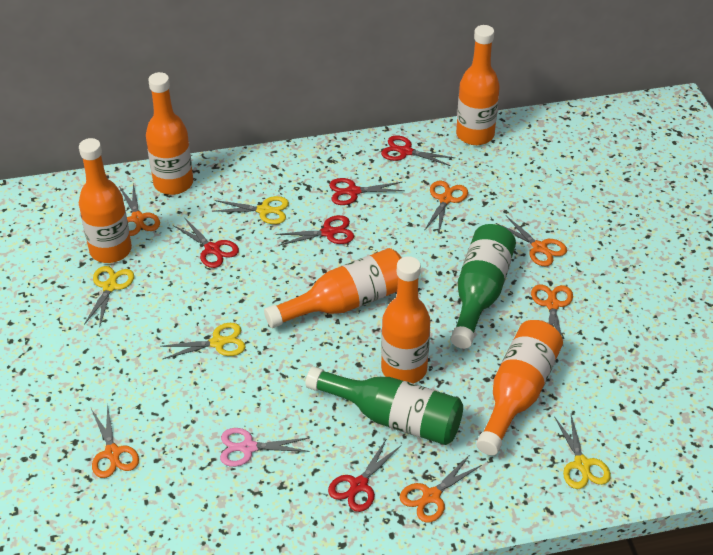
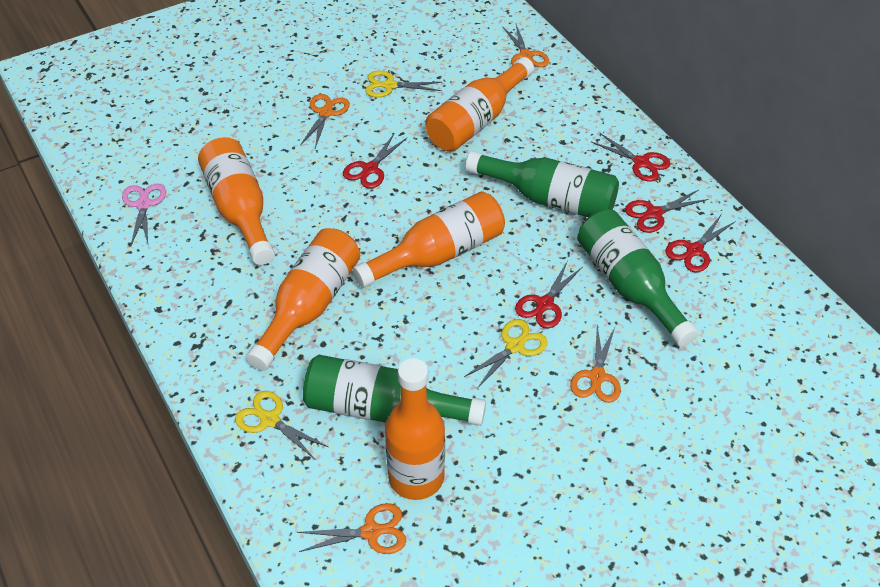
green bottle: [306,367,463,445] [451,224,516,349] = 2 -> [303,355,486,426] [466,151,619,217] [577,209,698,347] = 3
orange bottle: [79,138,132,263] [146,72,193,195] [264,248,401,328] [381,256,430,384] [456,25,500,145] [476,320,563,455] = 6 -> [198,137,275,265] [246,228,360,371] [353,191,505,288] [385,358,445,500] [426,57,534,152] = 5
orange scissors: [91,403,139,478] [119,183,160,236] [400,456,482,523] [424,181,468,231] [496,216,567,266] [531,284,573,347] = 6 -> [297,503,406,554] [300,94,350,148] [503,25,549,67] [570,325,621,403] = 4
yellow scissors: [84,266,134,328] [160,323,246,359] [212,196,289,224] [554,415,611,489] = 4 -> [235,391,328,460] [365,71,443,97] [464,319,548,389] = 3

